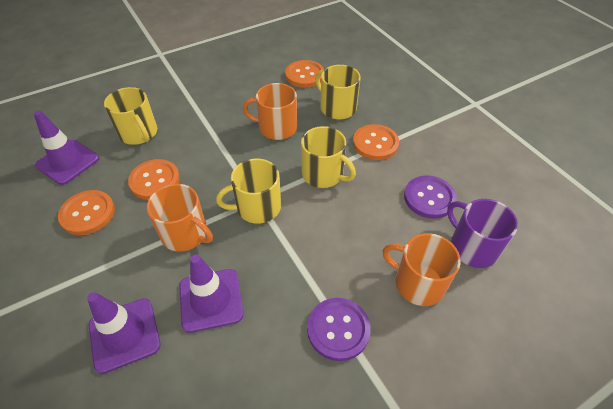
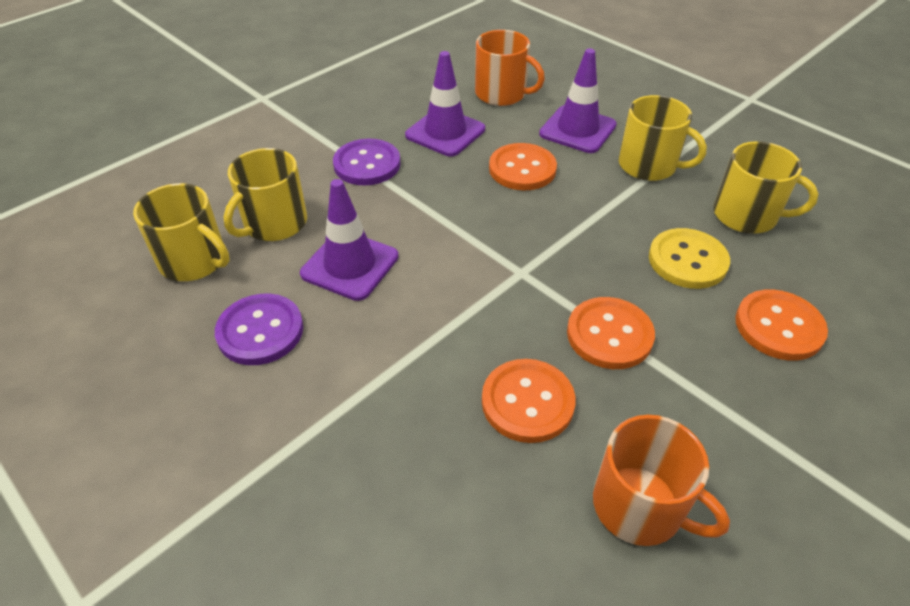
orange mug: [147,184,213,252] [243,83,297,140] [382,233,460,306] = 3 -> [475,30,545,106] [593,415,730,546] = 2
purple mug: [447,199,518,268] = 1 -> none = 0
yellow button: none = 0 -> [649,228,730,289] = 1

